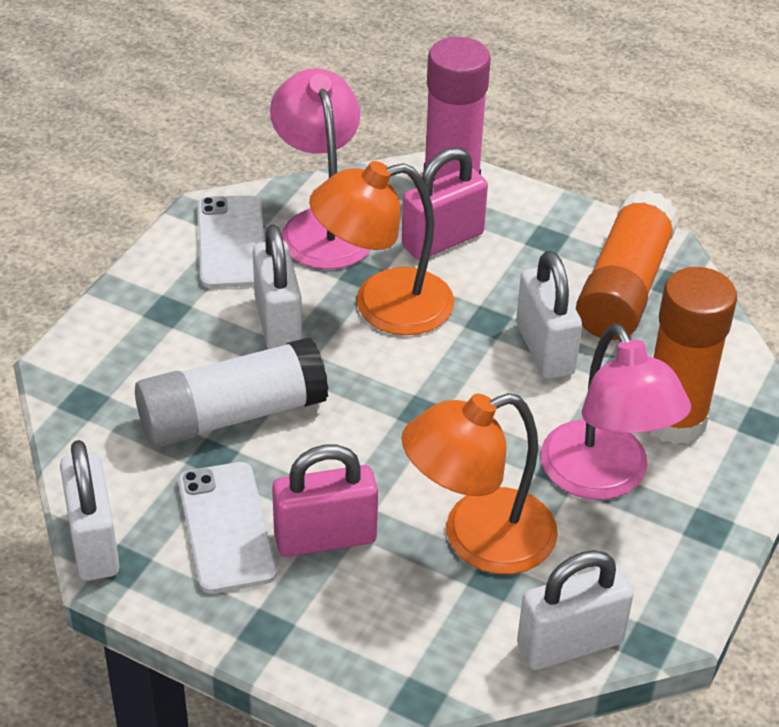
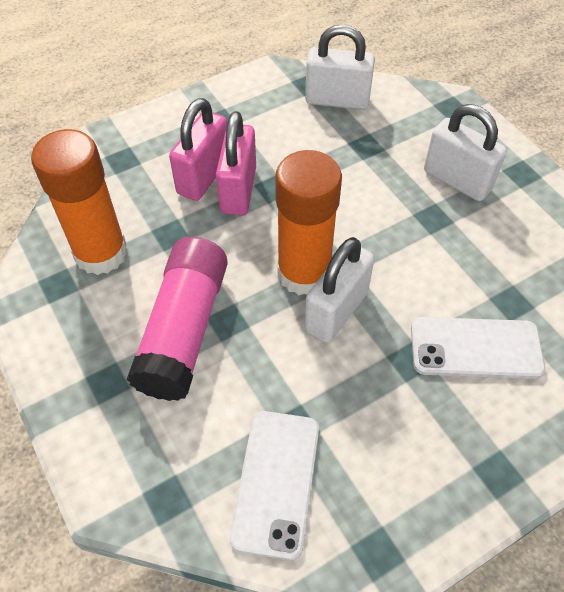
orange lamp: [309,161,454,335] [401,393,558,574] = 2 -> none = 0
pink lamp: [270,68,371,269] [541,324,691,500] = 2 -> none = 0
white glue stick: [135,337,328,447] = 1 -> none = 0
white padlock: [60,440,120,581] [253,224,302,349] [516,251,582,379] [517,550,633,670] = 4 -> [305,25,375,110] [305,237,374,343] [424,104,507,201] = 3

